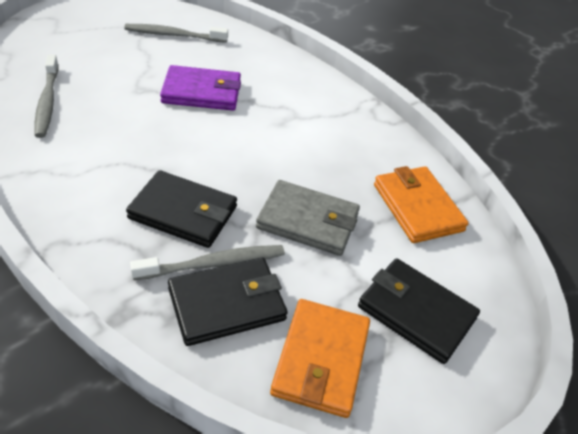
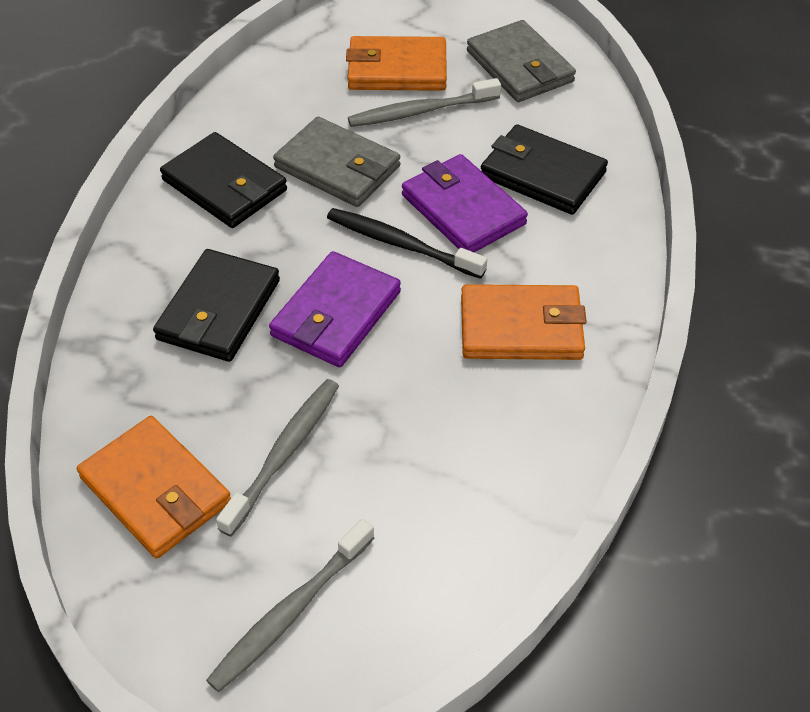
black toothbrush: none = 0 -> [327,208,487,279] = 1
grey wallet: [256,180,360,256] = 1 -> [273,117,400,207] [467,20,576,102] = 2
orange wallet: [270,299,370,418] [374,166,469,243] = 2 -> [77,416,231,558] [346,36,447,91] [461,284,587,360] = 3
purple wallet: [160,65,241,111] = 1 -> [269,251,401,368] [402,154,528,252] = 2

